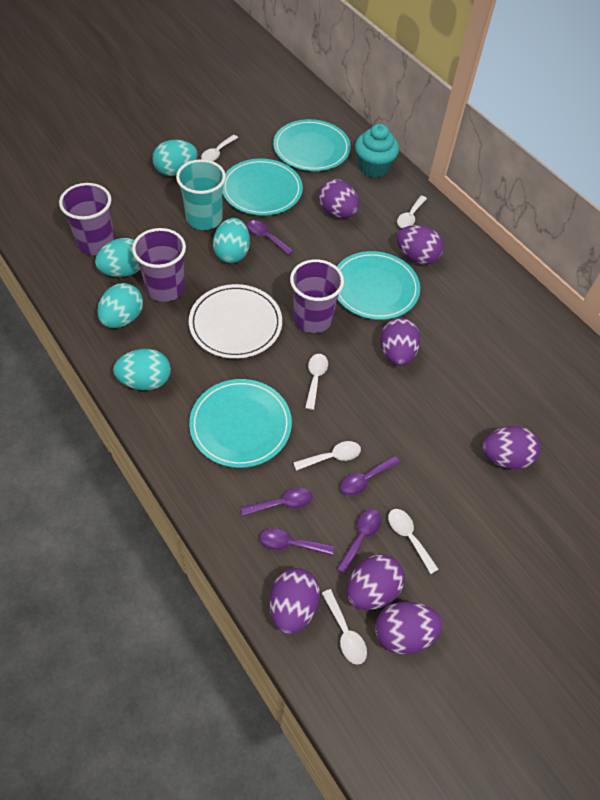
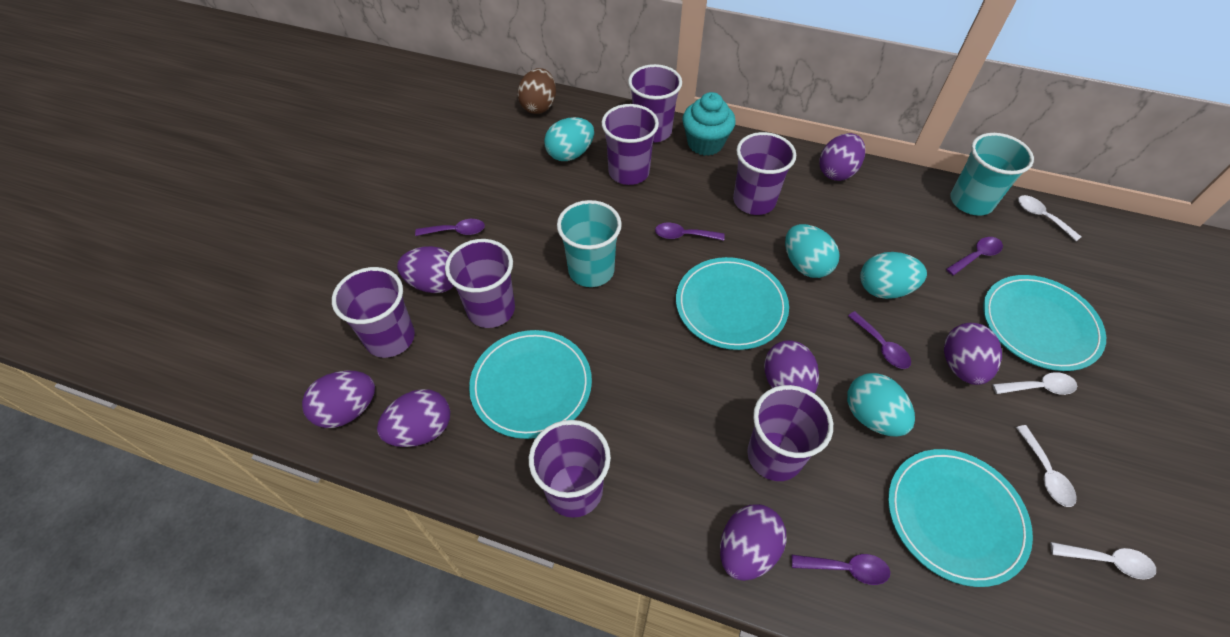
brown egg: none = 0 -> [518,68,556,114] = 1
purple cup: [59,183,115,255] [132,228,186,302] [290,259,344,333] = 3 -> [332,267,415,358] [445,239,515,328] [529,420,611,518] [602,104,659,185] [628,64,682,143] [733,132,796,215] [747,385,833,481] = 7
turquoise cup: [176,159,226,230] = 1 -> [557,200,622,287] [950,133,1034,216] = 2
turquoise egg: [95,238,140,277] [97,283,143,328] [113,349,171,390] [152,140,198,176] [213,218,250,263] = 5 -> [544,117,594,161] [785,224,840,278] [847,373,915,437] [860,252,927,299] = 4
white plate: [189,284,282,359] = 1 -> none = 0
white spoon: [201,135,238,161] [293,441,361,471] [305,354,328,410] [321,589,367,665] [388,509,438,574] [397,196,427,228] = 6 -> [993,372,1077,395] [1016,425,1077,507] [1018,195,1081,241] [1050,542,1156,579] = 4

